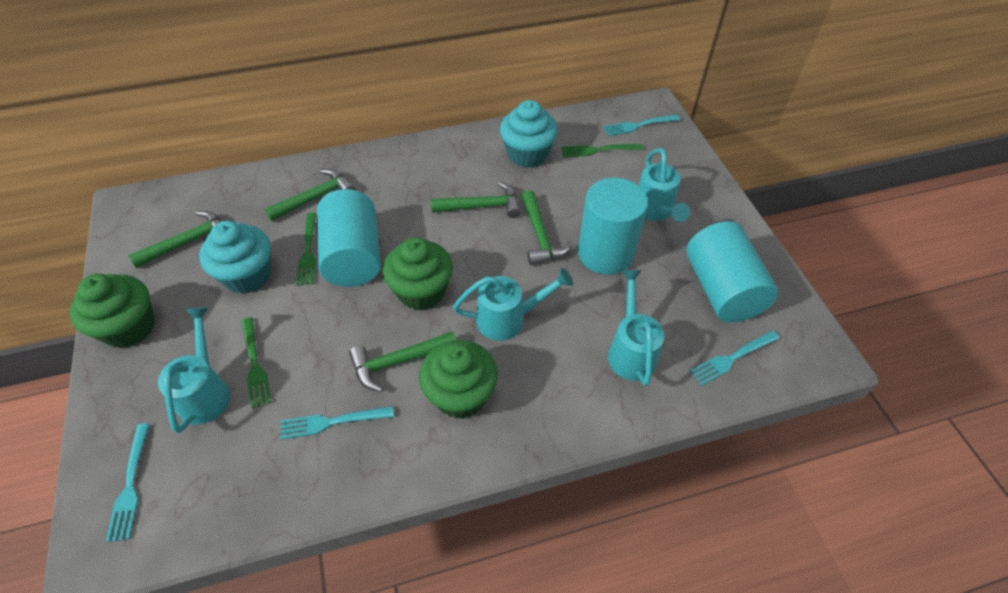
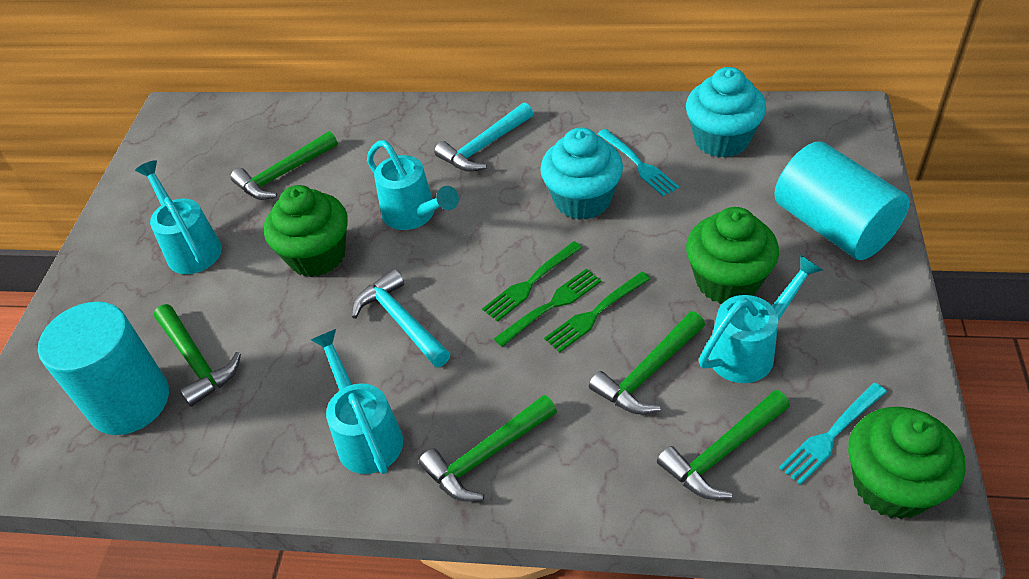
turquoise cylinder: [317,189,381,287] [578,178,648,275] [686,221,779,323] = 3 -> [38,302,169,435] [775,141,910,260] = 2
turquoise fork: [105,424,150,542] [280,406,394,440] [604,115,680,136] [690,330,780,386] = 4 -> [598,129,679,197] [779,383,887,485] = 2
turquoise hammer: none = 0 -> [352,269,451,367] [434,103,533,172] = 2

